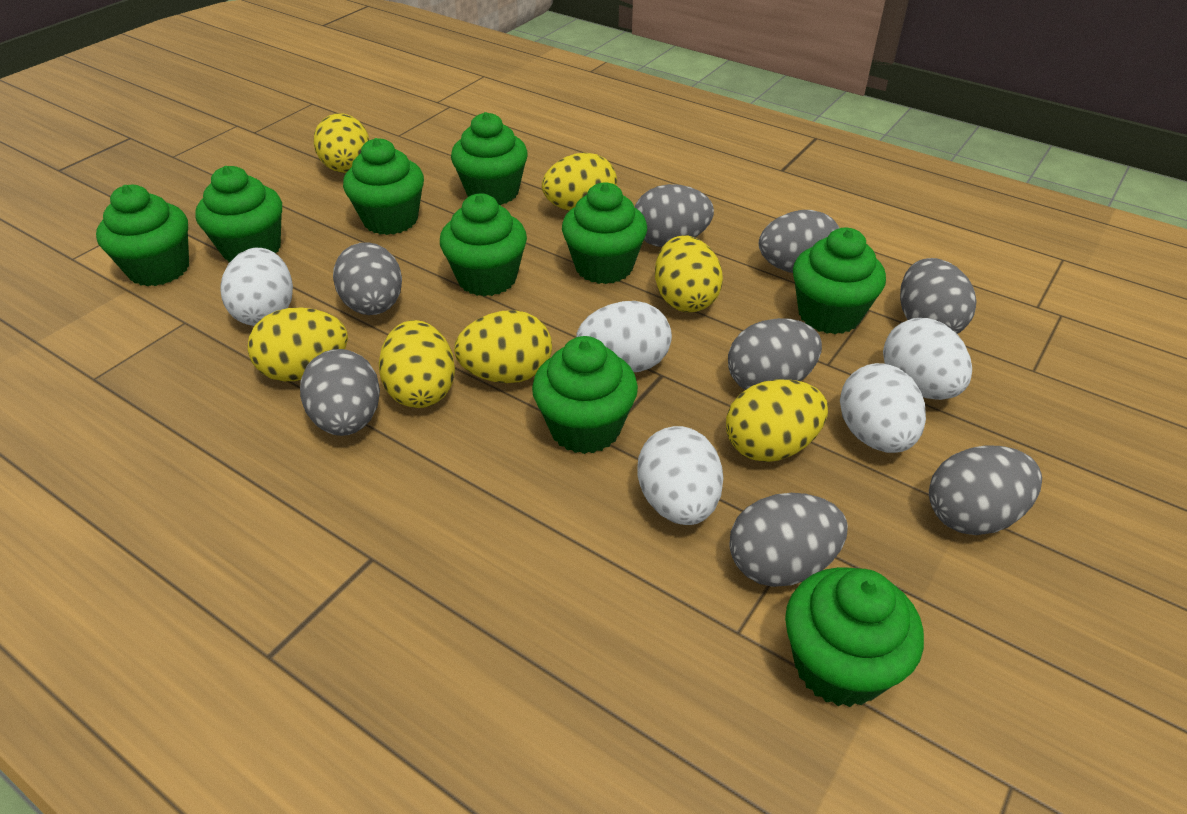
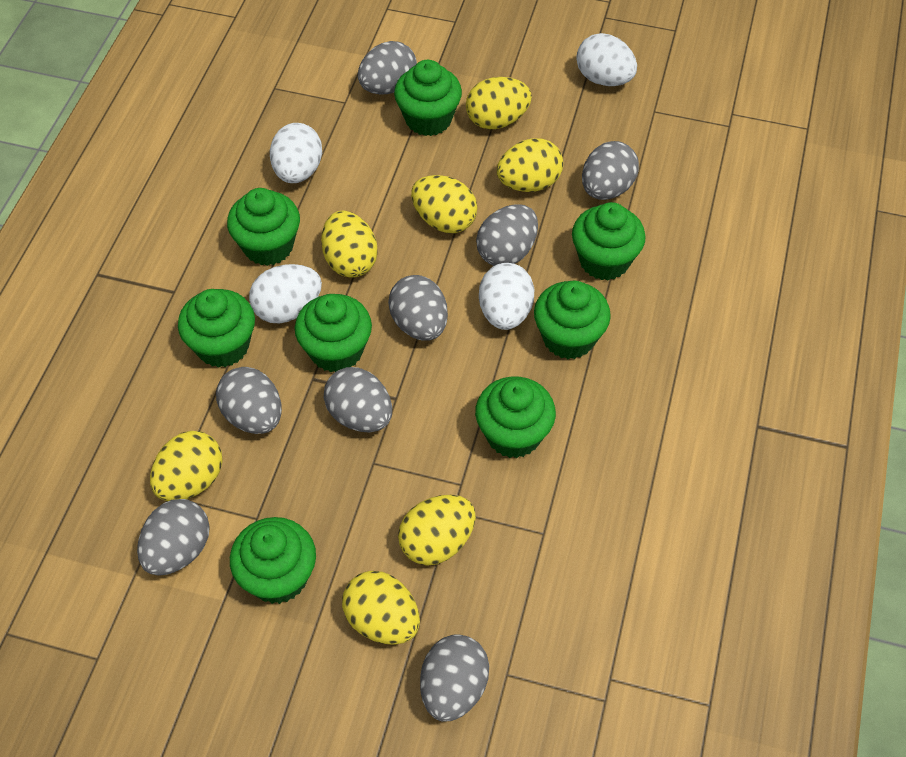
green cupcake: [96,185,189,286] [195,166,282,262] [343,138,424,235] [440,193,527,296] [451,112,528,205] [532,336,638,454] [562,183,647,284] [785,567,924,707] [793,228,886,334] = 9 -> [178,289,255,368] [227,188,300,266] [230,517,316,604] [295,294,372,372] [394,60,462,136] [475,376,556,458] [534,281,611,359] [572,202,646,280] = 8
white egg: [221,248,293,326] [576,301,672,372] [637,426,723,525] [840,363,926,453] [883,318,972,400] = 5 -> [249,264,322,324] [270,123,322,183] [479,263,534,330] [576,33,637,86] = 4

